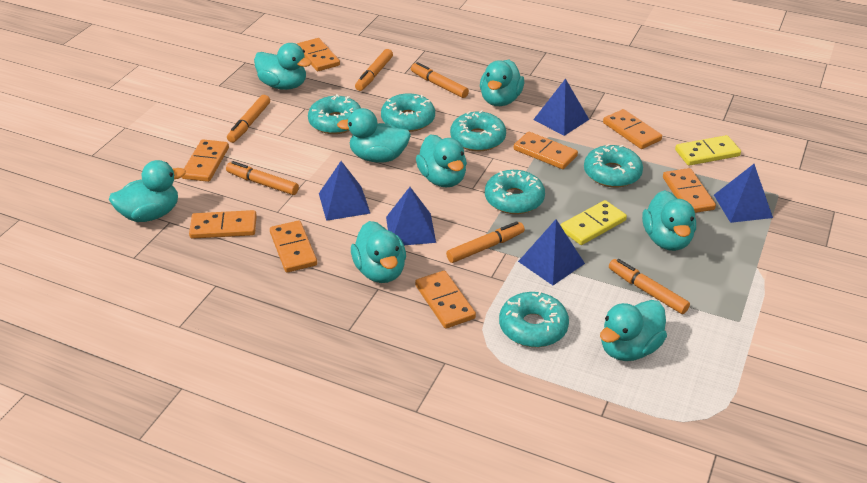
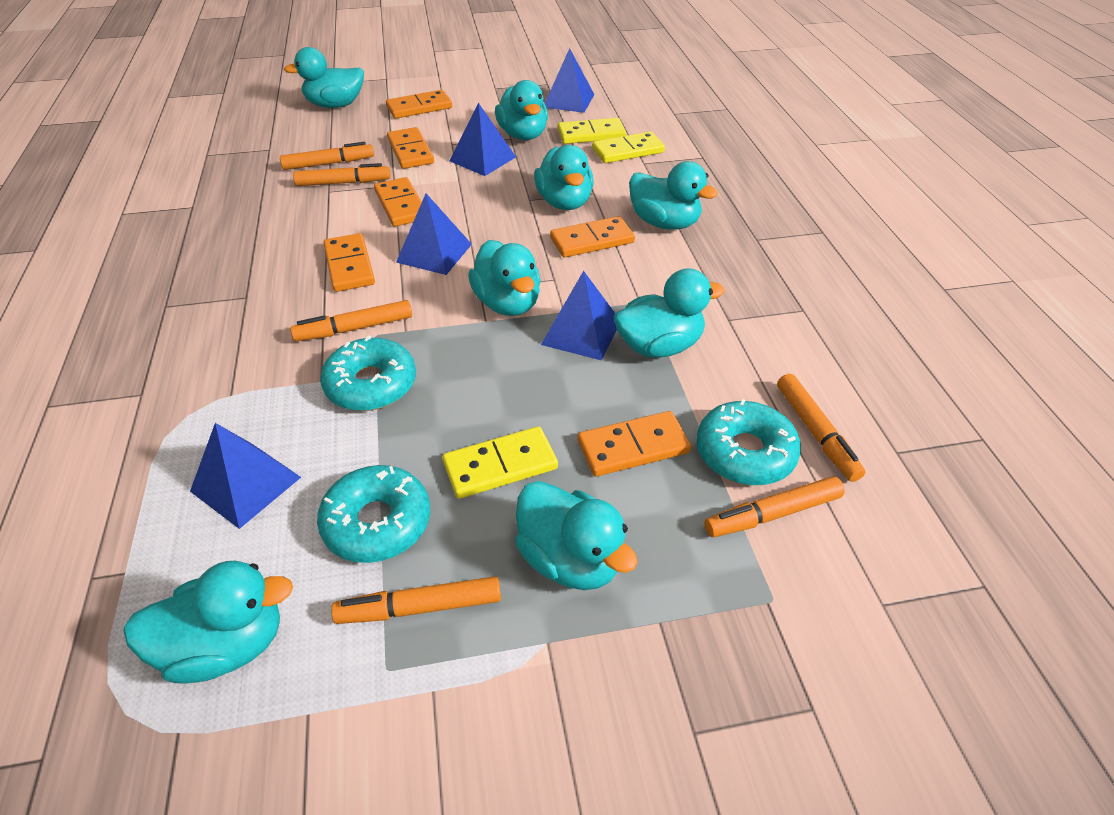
orange domino: [182,139,229,182] [189,210,257,239] [270,220,317,273] [297,38,340,71] [415,271,476,329] [514,132,578,169] [603,109,662,149] [663,168,716,213] = 8 -> [323,233,375,292] [374,177,422,226] [386,90,452,119] [387,127,434,169] [550,216,635,257] [578,411,691,477] = 6
turquoise donut: [308,94,361,134] [381,93,435,132] [450,110,506,151] [485,170,545,214] [499,291,569,347] [584,144,643,188] = 6 -> [317,465,430,563] [320,336,416,411] [696,399,801,485] = 3
yellow domino: [560,200,627,245] [675,135,741,166] = 2 -> [442,426,558,499] [558,118,626,144] [592,131,665,163] = 3

